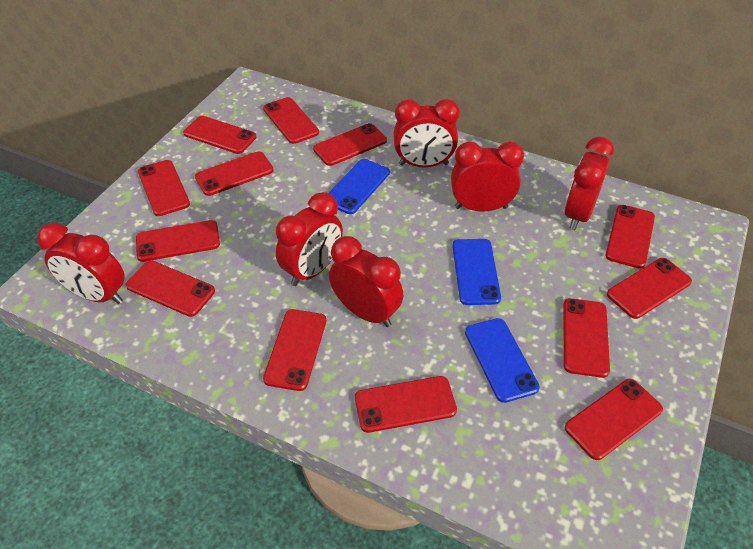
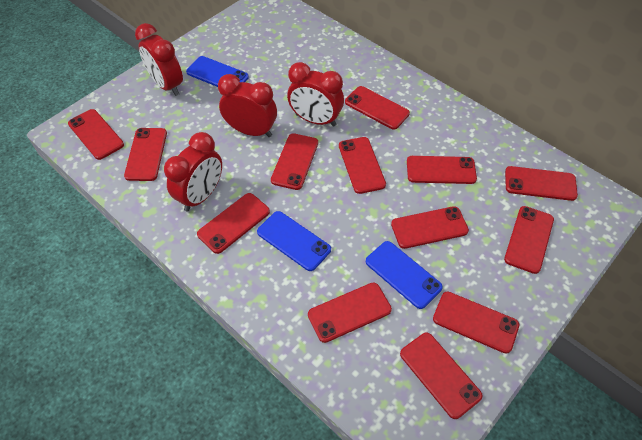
red clock: [37,223,125,304] [276,192,343,286] [329,236,403,327] [394,99,460,167] [451,142,524,212] [564,137,614,230] = 6 -> [135,23,183,96] [164,132,222,212] [218,74,277,137] [287,62,344,127] = 4

